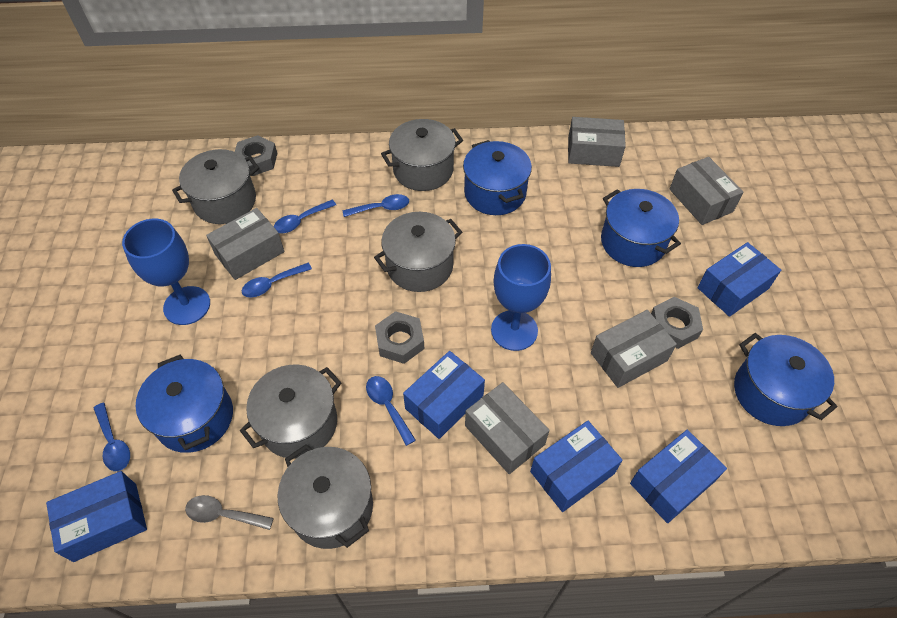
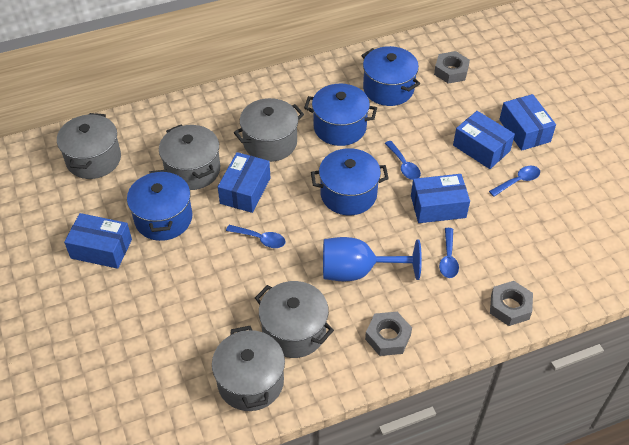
blue goblet: [122,219,210,325] [491,244,551,351] = 2 -> [323,237,422,281] = 1
blue spoon: [94,403,130,471] [242,263,312,298] [274,200,336,233] [342,194,409,217] [366,376,416,446] = 5 -> [226,225,286,248] [385,141,421,180] [439,228,459,278] [489,166,540,197] = 4
grey box: [206,208,284,280] [465,382,550,474] [568,117,626,167] [591,310,677,388] [669,157,743,225] = 5 -> none = 0
grey spoon: [185,495,274,530] = 1 -> none = 0

